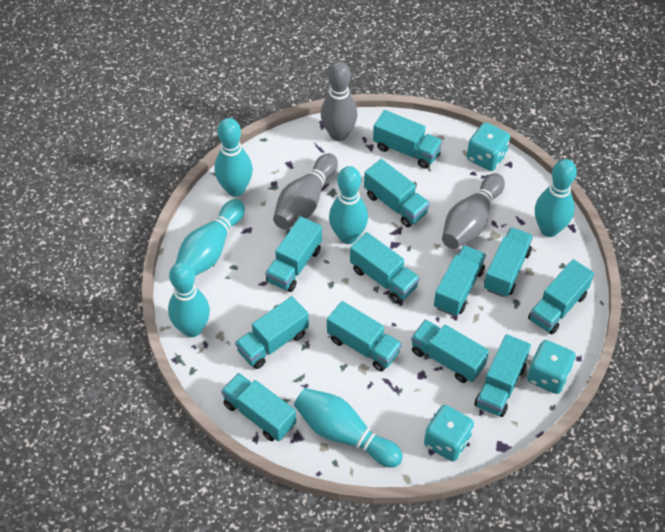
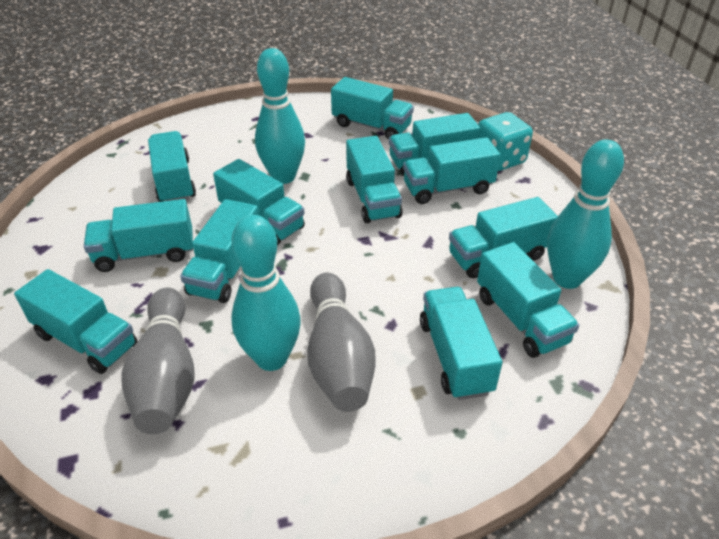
grey bowling pin: [273,153,338,230] [321,61,358,141] [442,173,505,249] = 3 -> [121,287,195,434] [307,272,376,412] = 2
turquoise bowling pin: [168,262,210,337] [175,199,245,276] [214,118,253,197] [294,388,403,468] [329,166,368,244] [535,159,577,237] = 6 -> [231,215,301,371] [255,48,305,184] [547,140,624,289] = 3
turquoise dice: [424,405,474,462] [467,122,510,171] [527,340,576,394] = 3 -> [478,112,533,171] = 1

